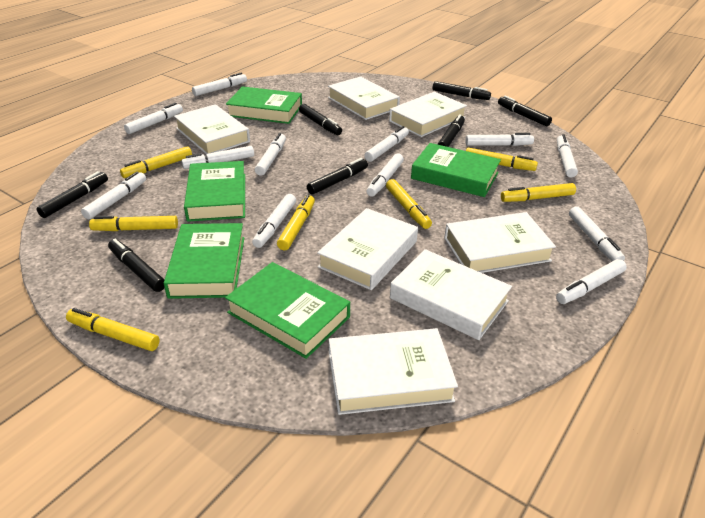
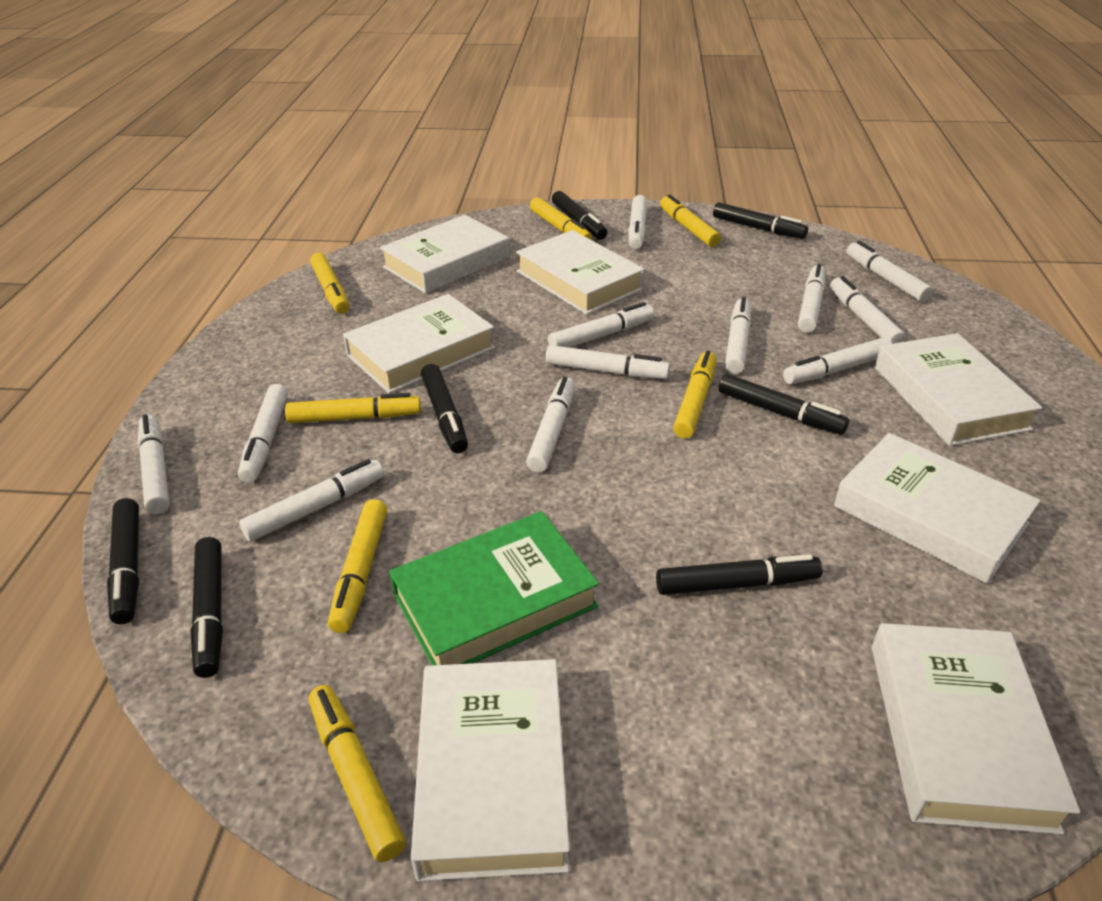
green book: [164,223,244,299] [184,161,245,222] [225,262,350,359] [226,86,302,124] [411,143,501,197] = 5 -> [389,511,599,665] = 1

